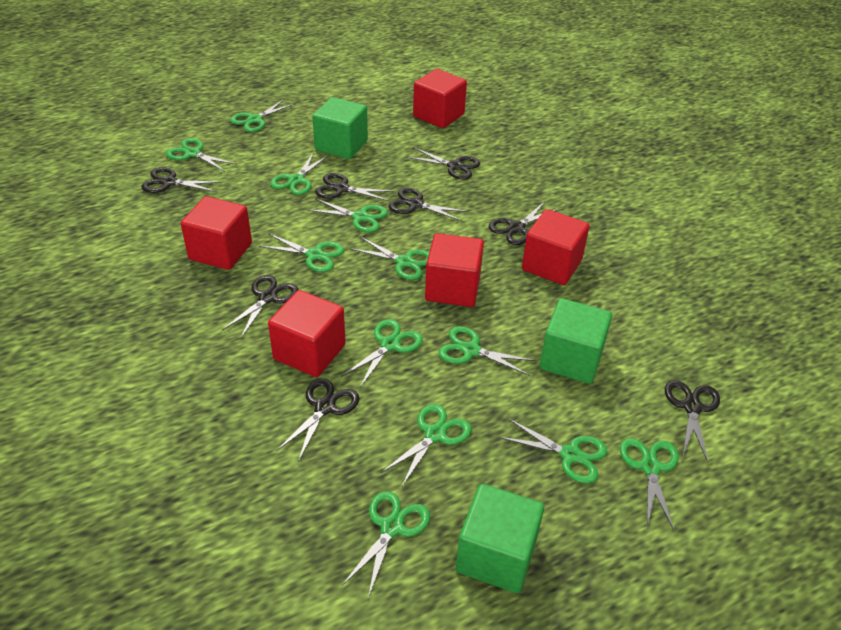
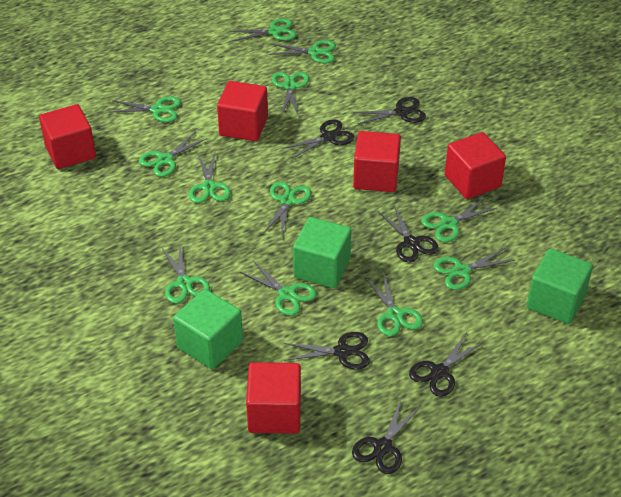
black scissors: [141,167,221,193] [222,275,299,338] [276,379,360,462] [315,173,394,201] [389,188,469,222] [406,148,480,180] [489,201,559,245] [665,380,720,462] = 8 -> [282,119,355,159] [284,332,370,370] [352,400,421,474] [353,97,426,124] [379,205,439,262] [409,332,483,397] = 6

